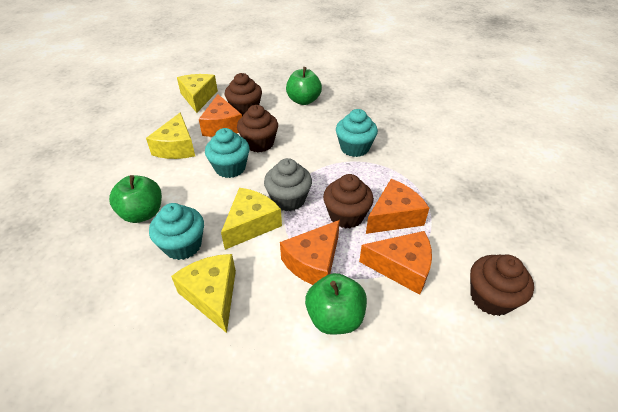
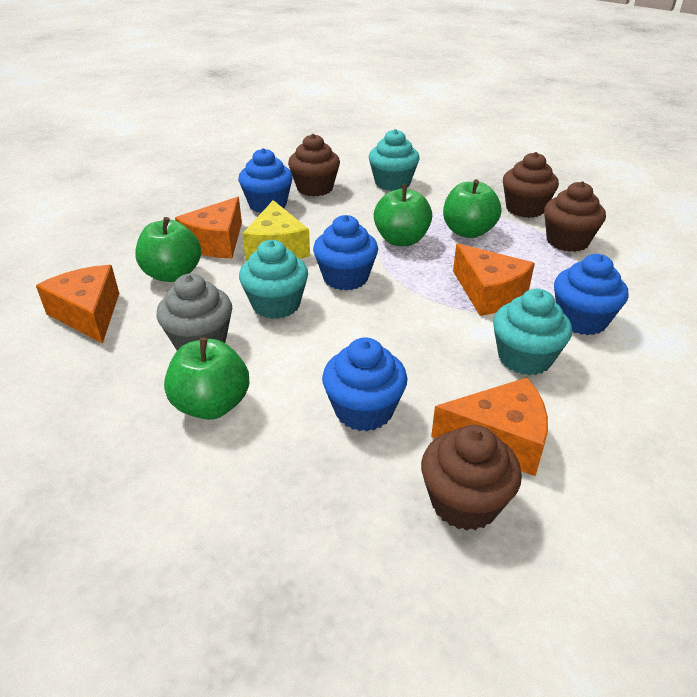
blue cupcake: none = 0 -> [238,148,293,213] [313,215,378,290] [322,337,407,431] [554,254,628,335] = 4
green apple: [109,175,162,223] [286,67,322,105] [305,273,367,335] = 3 -> [135,217,201,282] [164,338,249,420] [374,185,432,246] [443,179,502,238] = 4
yellow cheese: [146,112,195,159] [171,254,236,333] [177,74,218,113] [221,188,282,250] = 4 -> [242,200,310,261] = 1

